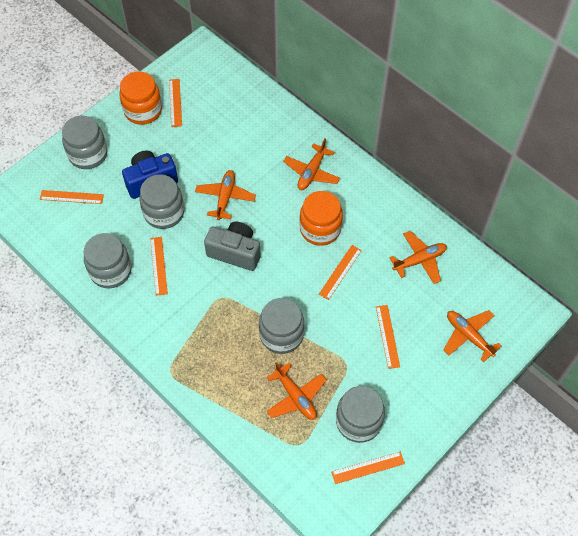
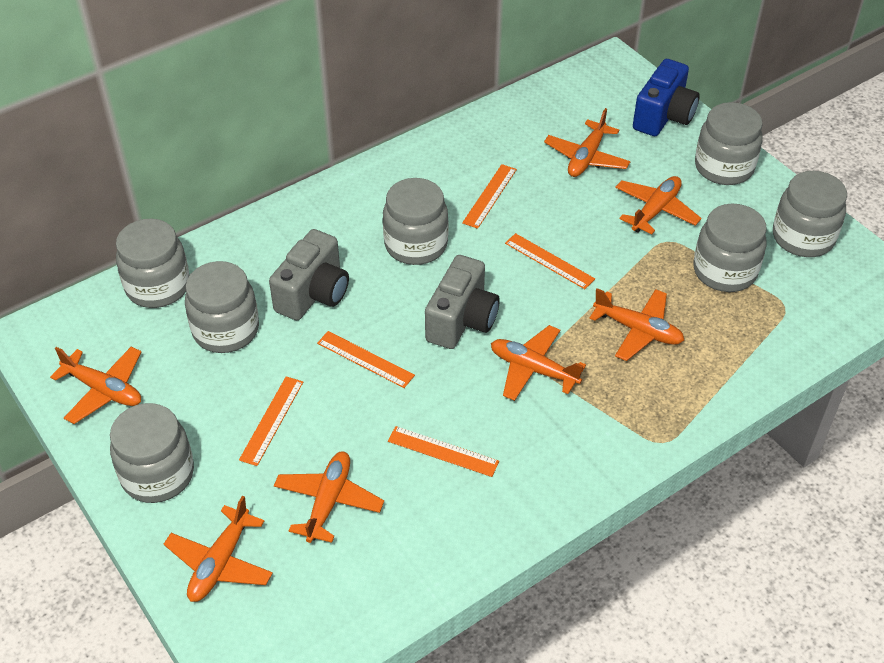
grey camera: [204,222,261,271] = 1 -> [269,229,349,320] [425,255,500,349] = 2
grey jar: [62,116,107,169] [84,233,132,288] [139,174,184,229] [259,298,305,354] [336,386,385,443] = 5 -> [110,403,194,503] [116,219,190,308] [185,261,259,353] [383,178,448,265] [694,204,767,292] [695,102,763,185] [773,171,847,257] = 7
orange jar: [119,72,162,125] [299,191,343,246] = 2 -> none = 0
orange plane: [195,170,256,220] [266,362,326,420] [283,139,340,190] [389,231,447,284] [443,310,502,363] = 5 -> [50,346,141,424] [164,496,273,602] [274,451,384,543] [491,325,586,401] [544,108,631,177] [589,288,684,361] [615,176,702,234] = 7
orange ruler: [40,190,104,204] [150,237,168,296] [169,79,182,127] [319,245,362,300] [331,452,405,484] [376,305,400,369] = 6 -> [239,376,303,466] [317,331,415,388] [388,426,499,477] [462,164,517,229] [505,233,595,289] = 5

